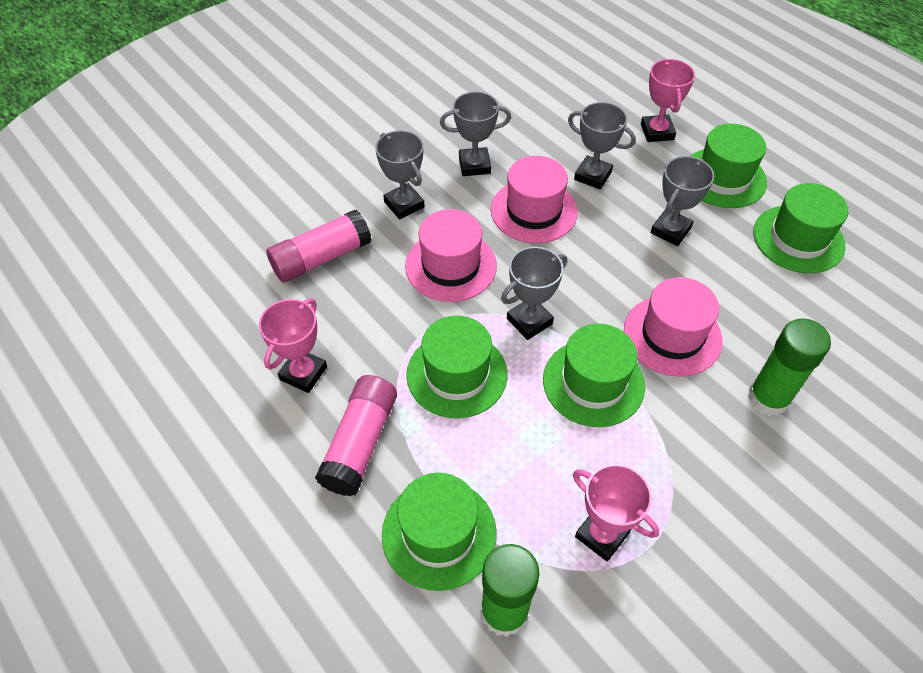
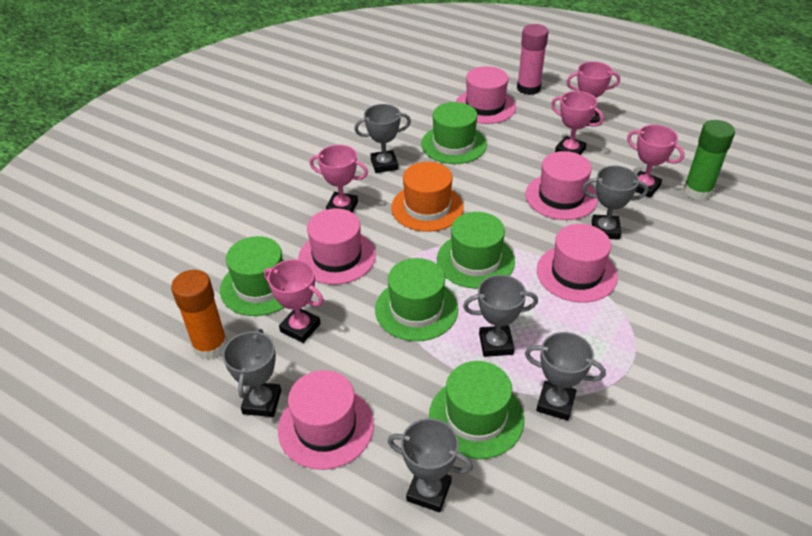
green glue stick: [481,544,540,637] [748,318,831,416] = 2 -> [683,120,735,200] = 1
grey trophy: [375,130,425,219] [440,92,511,176] [501,247,567,340] [568,102,636,189] [650,156,714,246] = 5 -> [223,329,281,417] [354,104,411,173] [388,418,473,512] [463,275,538,357] [525,332,606,421] [582,166,648,240] = 6
orange glue stick: none = 0 -> [171,270,228,360] = 1
orange hat: none = 0 -> [391,162,464,232] = 1
pink glue stick: [266,210,371,282] [315,375,397,496] = 2 -> [517,24,549,95] = 1
pink hat: [405,209,497,302] [491,156,578,243] [624,277,723,377] = 3 -> [278,370,374,470] [298,208,376,285] [455,66,516,124] [526,151,598,220] [537,224,618,303] = 5
pink trophy: [259,298,327,393] [573,464,659,562] [641,59,695,142] = 3 -> [264,259,324,343] [309,145,368,213] [551,91,604,155] [566,61,620,126] [627,125,684,198] = 5

